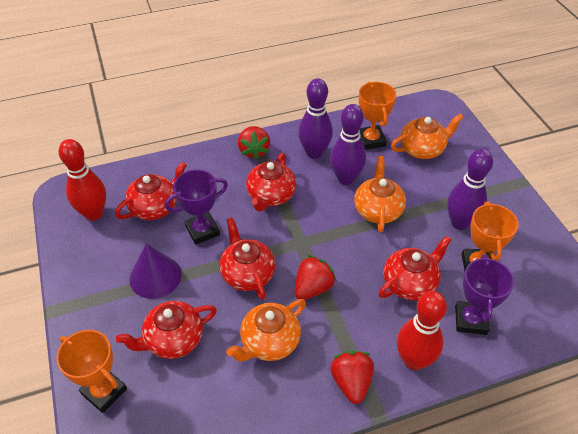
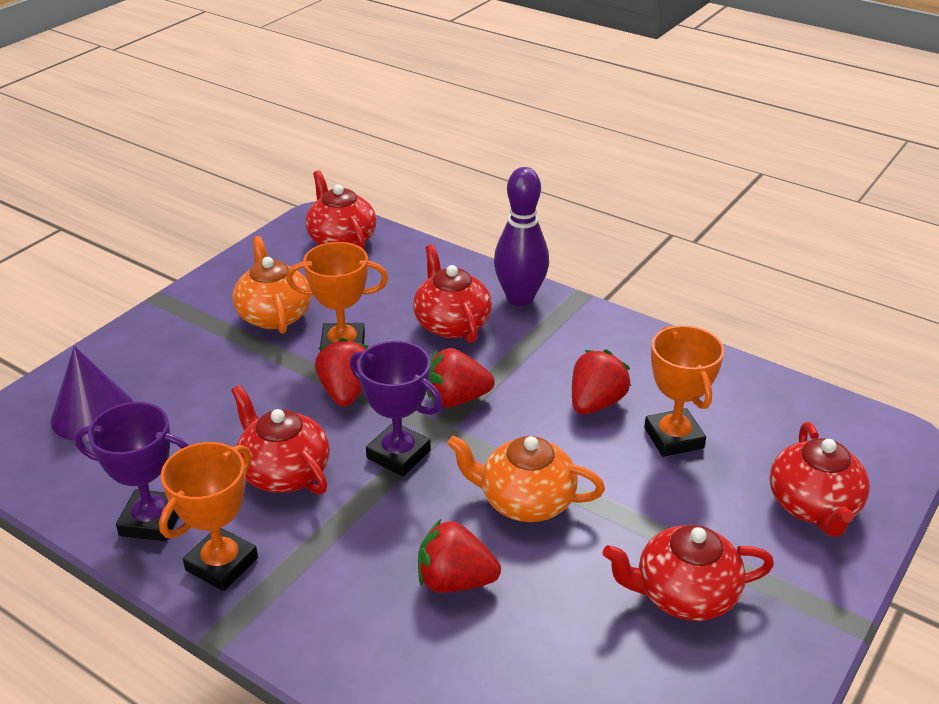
orange teapot: [226,299,306,362] [354,156,406,233] [391,114,464,159] = 3 -> [233,236,311,334] [447,435,605,522] = 2
purple bowling pin: [298,78,333,159] [330,104,366,185] [447,149,493,230] = 3 -> [494,167,549,306] = 1
red bowling pin: [59,139,106,220] [397,291,447,370] = 2 -> none = 0
red strawberry: [238,126,270,160] [295,255,336,300] [330,351,374,404] = 3 -> [315,338,369,406] [418,519,501,593] [427,348,495,408] [572,350,631,415] = 4

